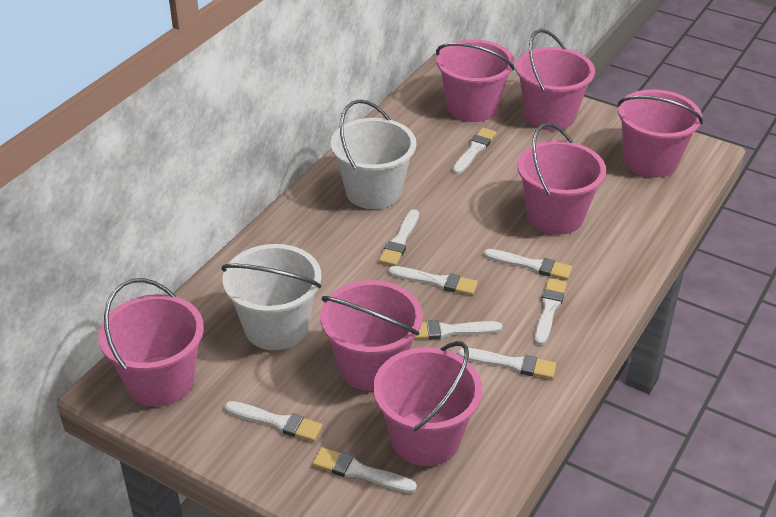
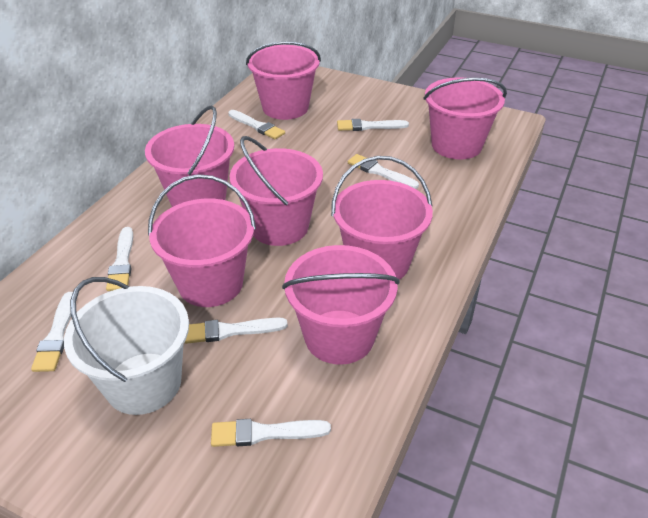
white brush: [225,401,323,442] [312,447,417,493] [379,209,419,266] [388,266,478,295] [414,320,503,340] [452,127,497,174] [458,348,556,379] [484,249,572,280] [534,278,567,345] = 9 -> [31,292,73,372] [106,227,133,291] [184,318,288,344] [211,419,331,447] [228,110,285,139] [337,119,409,131] [348,154,419,189] = 7
white bucket: [221,244,322,350] [331,99,416,209] = 2 -> [64,277,189,415] = 1

